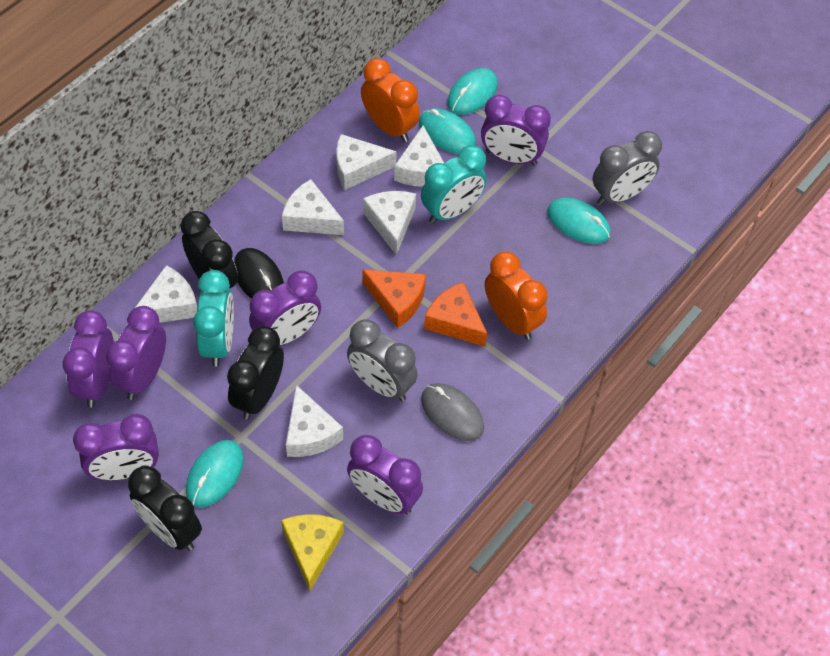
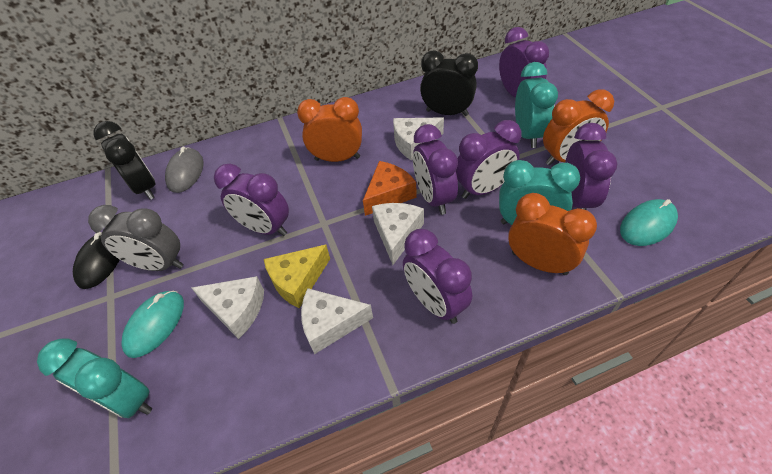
black clock: [128,466,202,551] [180,211,238,288] [227,326,284,420] = 3 -> [93,121,156,200] [420,50,478,116] = 2
grey clock: [347,319,418,401] [592,131,662,205] = 2 -> [88,205,184,271] = 1
orange cheese: [362,269,426,328] [424,282,487,347] = 2 -> [363,161,417,216] = 1
orange clock: [361,58,420,142] [485,252,548,340] = 2 -> [297,97,362,162] [508,193,597,275] [543,89,614,165] = 3
turquoise clock: [193,270,234,366] [421,145,487,224] = 2 -> [37,339,152,418] [499,160,580,225] [515,62,558,148] = 3
turquoise mouse: [186,440,244,508] [419,108,476,154] [447,68,497,115] [547,198,611,244] = 4 -> [121,291,184,358] [620,199,678,246] = 2
white cheese: [135,265,197,323] [282,179,344,235] [286,385,343,457] [336,134,397,190] [363,191,416,255] [394,125,444,187] = 6 -> [192,276,264,339] [301,288,373,354] [372,203,424,265] [393,117,444,161] = 4

